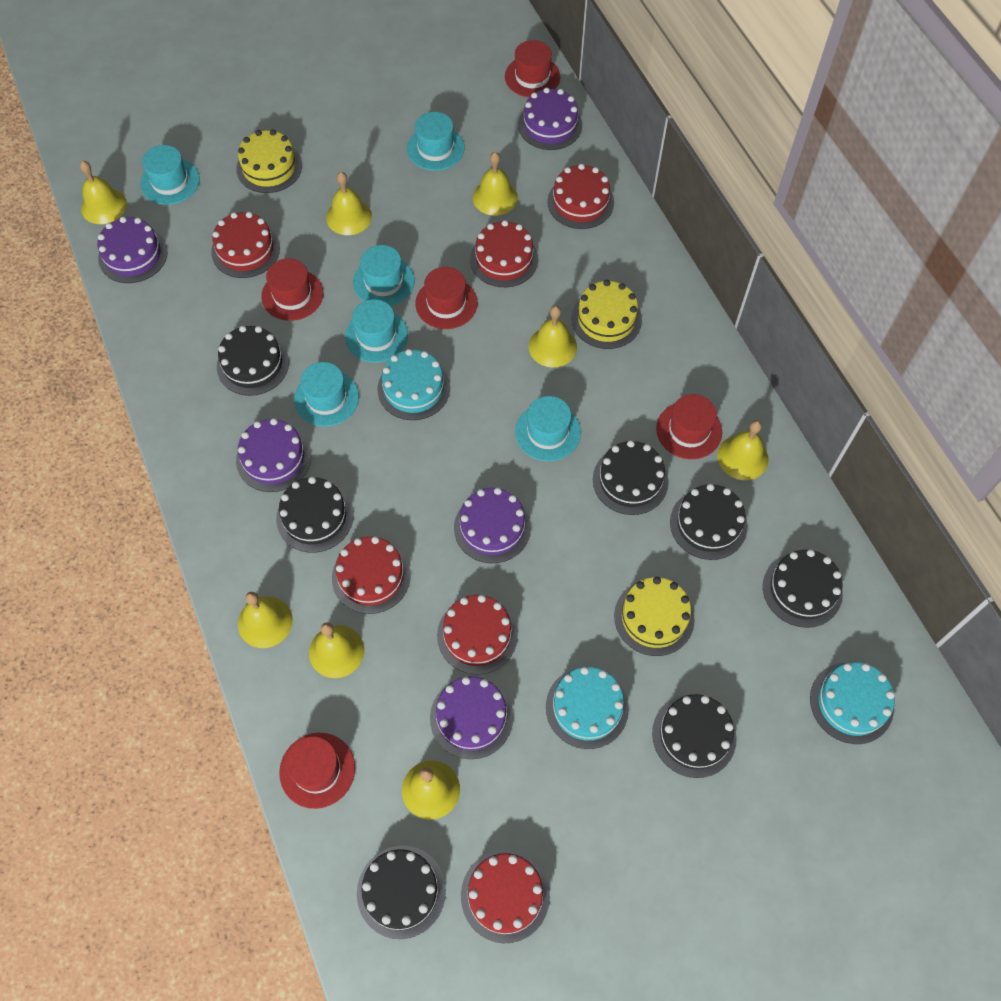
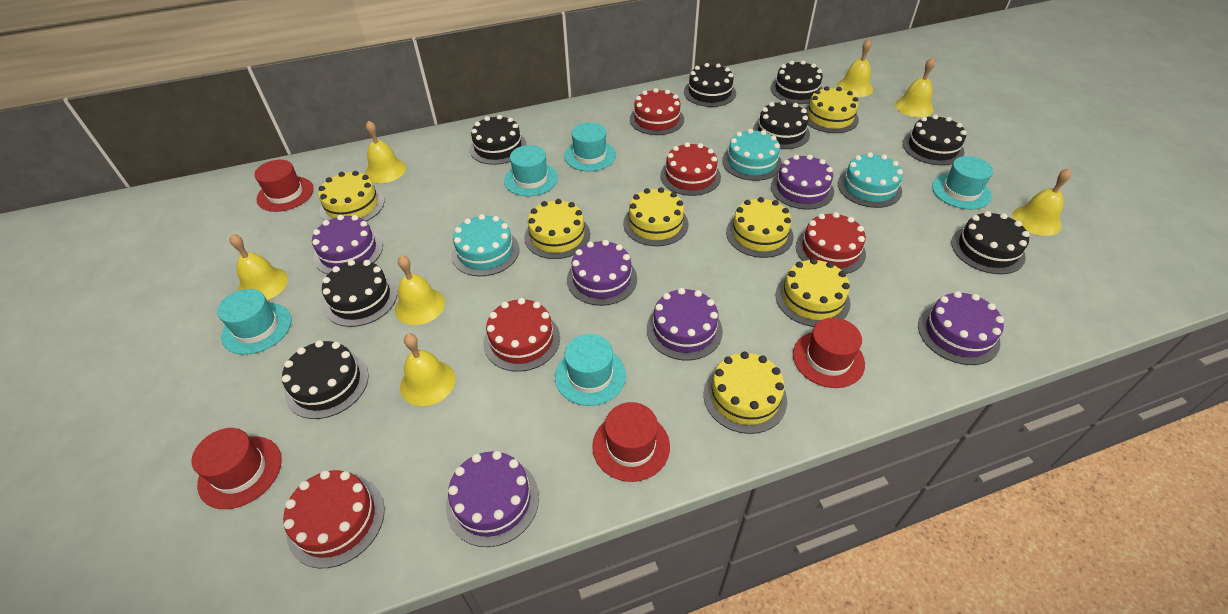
black cake: [217,326,289,396] [276,477,353,553] [357,846,446,939] [593,440,669,515] [652,694,737,778] [670,484,748,560] [763,549,843,628] = 7 -> [282,340,368,419] [322,260,397,327] [469,115,527,165] [684,63,736,107] [753,100,810,149] [770,60,823,104] [903,115,967,166] [951,211,1030,274] = 8
purple cake: [97,217,168,283] [236,418,311,492] [430,676,513,759] [454,487,531,563] [518,87,582,150] = 5 -> [312,215,383,274] [446,451,539,547] [567,240,637,306] [647,288,723,360] [771,155,834,209] [918,291,1004,365] = 6
red cake: [211,212,280,278] [332,536,411,614] [437,595,518,675] [461,849,550,943] [470,220,538,287] [547,164,614,229] = 6 -> [283,470,385,568] [483,298,560,372] [630,88,684,135] [660,142,721,196] [796,212,866,274] = 5
red hat: [261,258,324,321] [279,733,355,809] [415,267,478,329] [505,40,560,97] [656,394,722,459] = 5 -> [192,428,282,509] [254,160,314,212] [592,402,670,482] [793,318,865,388] = 4
turquoise hat: [140,145,200,205] [294,362,359,427] [345,299,408,363] [353,245,415,306] [407,112,465,171] [515,396,581,461] = 6 -> [217,289,291,355] [504,145,558,196] [555,334,626,406] [564,122,616,171] [932,156,993,209] = 5
yellow bell: [80,161,127,224] [238,592,293,648] [309,623,364,678] [326,172,372,235] [402,761,460,820] [473,152,518,216] [529,306,577,367] [717,420,769,480] = 8 -> [229,234,288,300] [365,120,406,183] [395,255,445,325] [400,334,456,406] [837,39,873,97] [895,57,935,117] [1012,168,1071,236] = 7
yellow cake: [236,130,302,193] [571,280,642,349] [614,577,695,656] = 3 -> [318,171,384,221] [524,199,590,259] [623,187,688,246] [703,352,787,434] [726,197,794,258] [775,258,851,327] [805,86,859,133] = 7

